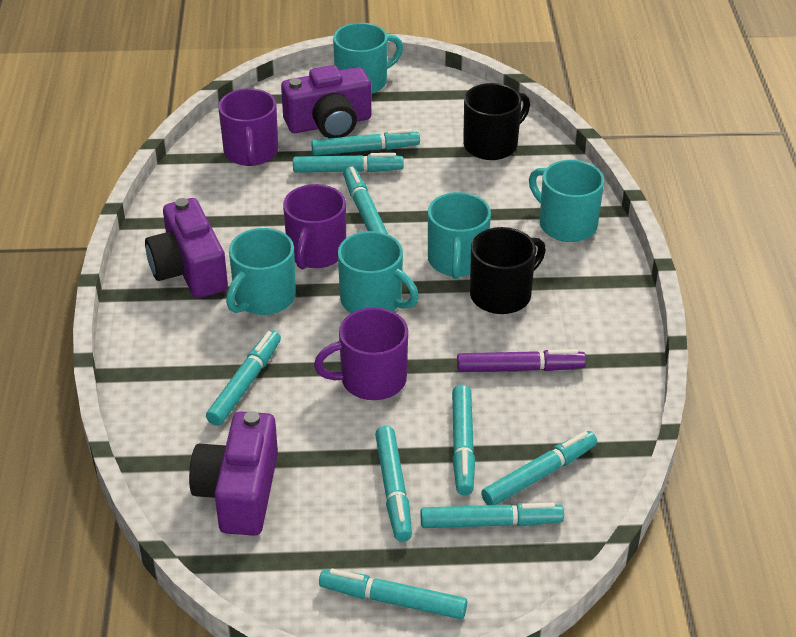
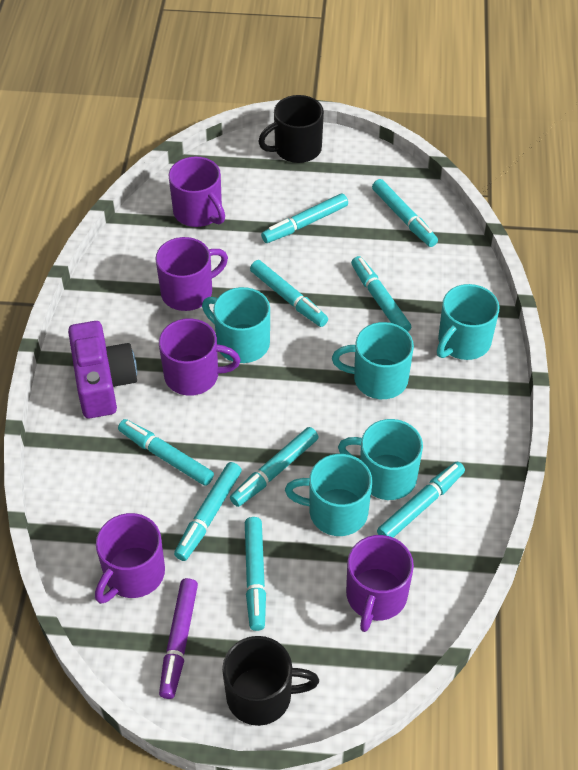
purple camera: [145,198,228,298] [189,411,278,536] [281,65,371,138] = 3 -> [68,321,137,419] = 1
purple mug: [218,88,278,166] [283,184,346,269] [314,307,408,400] = 3 -> [95,513,165,604] [156,237,228,311] [159,318,241,396] [169,156,225,227] [346,535,414,632] = 5

